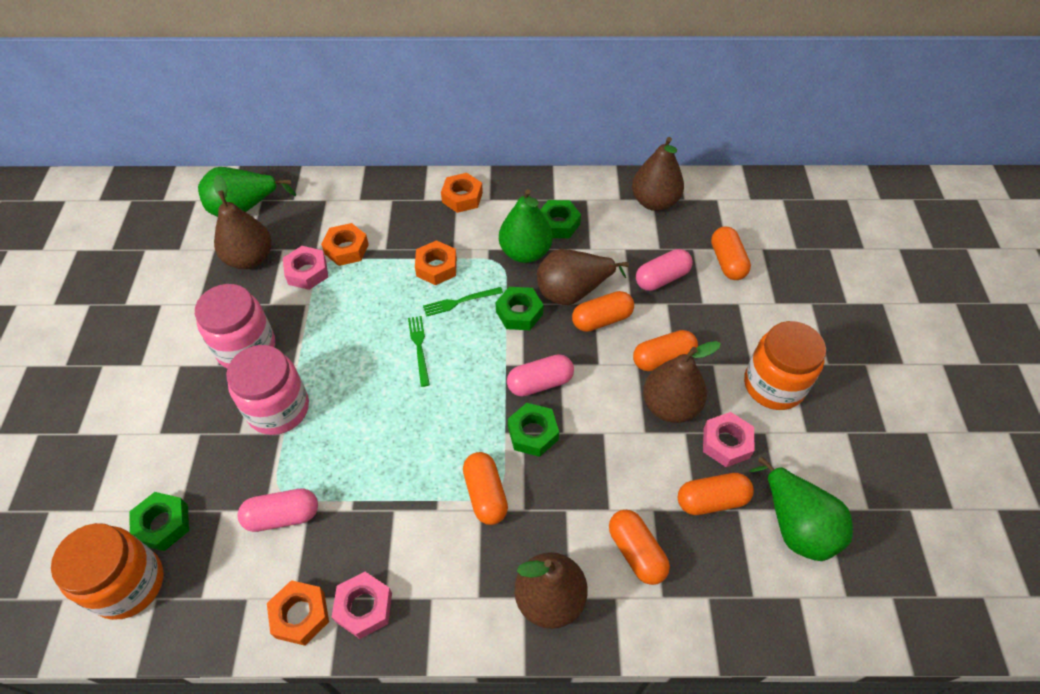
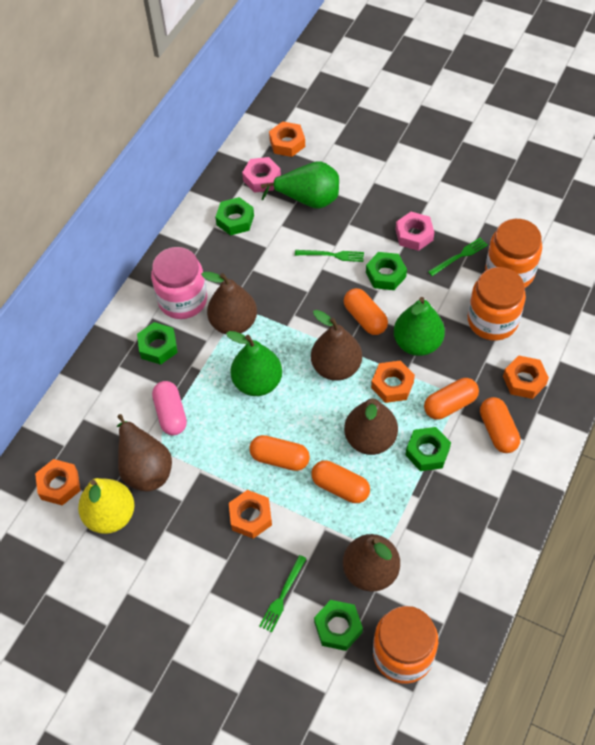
green fork: [408,316,430,387] [423,287,503,317] = 2 -> [259,555,307,633] [295,250,364,262] [428,237,488,276] = 3
green nut: [129,492,189,551] [496,287,544,330] [508,403,559,457] [540,200,581,238] = 4 -> [137,322,178,365] [215,197,254,236] [314,600,363,651] [366,252,407,290] [405,427,451,471] = 5
orange capsule: [463,452,508,525] [572,291,634,332] [609,510,670,585] [633,330,698,371] [678,473,754,515] [711,227,751,280] = 6 -> [249,435,310,471] [311,460,370,503] [344,288,388,335] [424,378,479,420] [480,397,520,453] = 5
orange jar: [51,523,163,620] [744,321,826,410] = 2 -> [373,606,438,684] [468,267,526,341] [485,219,542,288] = 3
orange nut: [267,580,329,646] [321,223,369,266] [415,240,457,285] [441,173,483,213] = 4 -> [35,459,80,505] [229,490,272,539] [269,121,305,157] [371,360,415,403] [503,356,549,399] = 5
pink capsule: [238,489,318,532] [507,354,574,397] [636,249,693,291] = 3 -> [152,381,187,435] = 1
pink jar: [195,284,275,369] [226,345,309,435] = 2 -> [151,247,207,319] = 1
pink nut: [283,246,328,290] [332,572,392,639] [703,412,754,467] = 3 -> [242,157,281,193] [396,212,434,251] = 2
yellow pear: none = 0 -> [78,478,135,534] = 1

